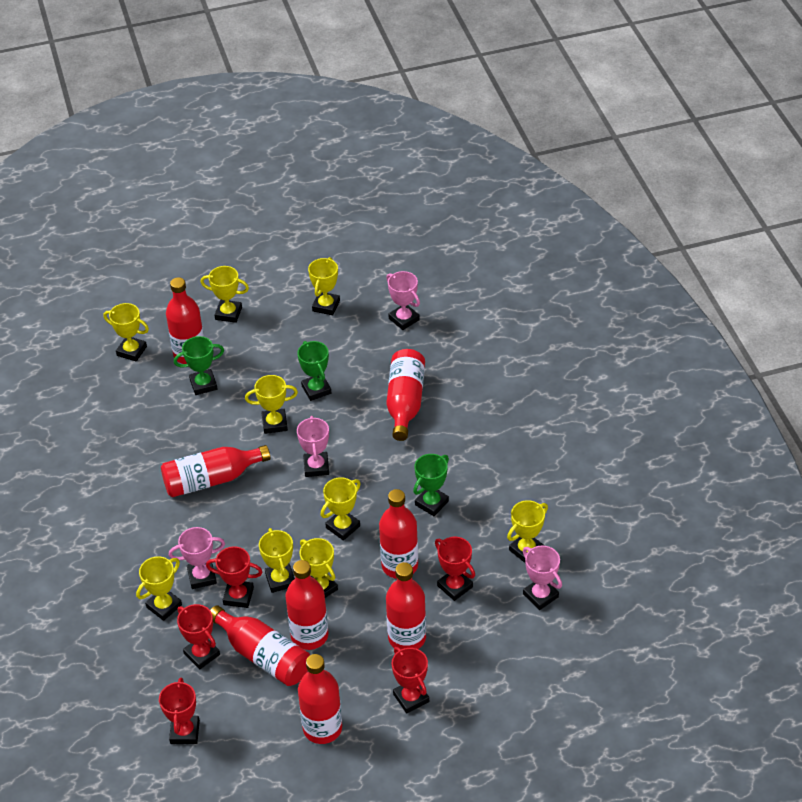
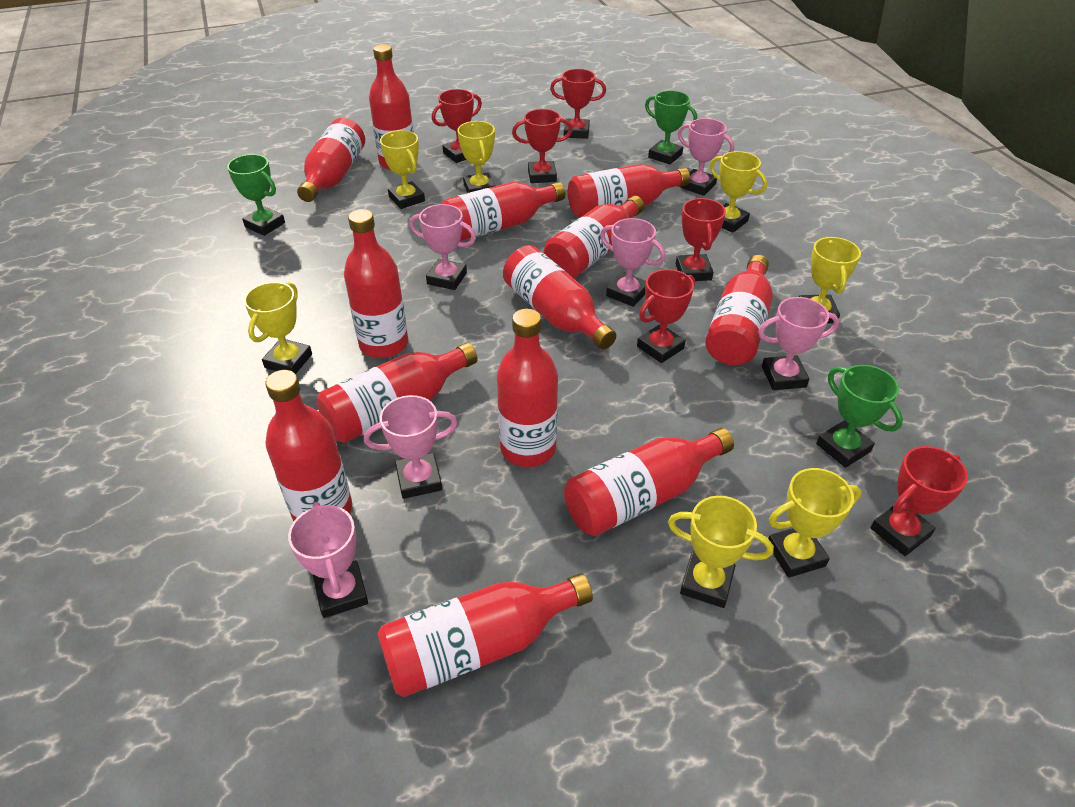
pink trophy: [169,527,225,589] [297,416,329,477] [386,271,420,330] [523,546,562,610] = 4 -> [288,502,368,618] [364,395,458,499] [409,204,476,290] [600,218,665,307] [678,118,734,196] [758,297,839,390] = 6
red bottle: [161,445,271,497] [166,277,204,364] [210,605,310,686] [285,560,329,650] [298,654,342,744] [379,489,418,579] [386,349,425,441] [386,562,426,649] = 8 -> [265,370,352,521] [297,118,365,202] [316,342,478,443] [344,209,408,358] [369,44,414,170] [378,573,593,697] [442,182,565,241] [497,309,558,467] [503,245,616,349] [544,196,644,278] [564,428,734,536] [568,164,690,218] [705,255,773,365] = 13
red trophy: [159,678,200,744] [177,604,220,670] [206,546,262,608] [392,647,429,714] [435,537,475,601] = 5 -> [432,89,482,163] [512,109,573,183] [550,69,606,139] [637,269,695,363] [676,198,726,281] [870,446,968,556] = 6
yellow trophy: [103,303,149,361] [136,556,182,621] [200,266,249,323] [245,375,298,434] [259,528,295,593] [299,538,338,598] [308,257,340,315] [320,477,361,541] [507,500,548,563] = 9 -> [244,282,312,374] [380,130,425,209] [457,121,495,193] [668,496,774,608] [710,151,767,233] [768,468,861,578] [799,237,861,324] = 7

